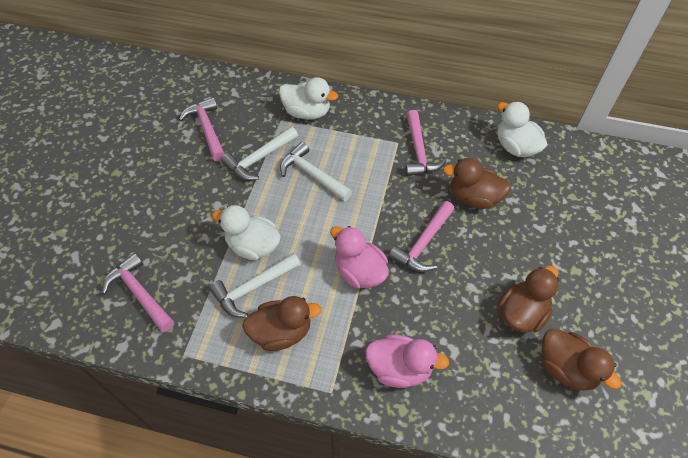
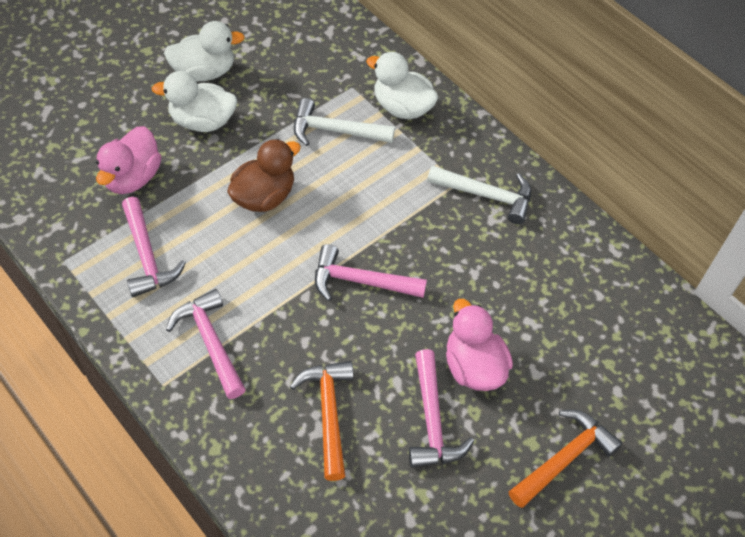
brown duck: [242,296,322,351] [443,158,511,209] [498,266,559,333] [542,329,622,391] = 4 -> [227,139,301,212] = 1
orange hammer: none = 0 -> [290,361,354,481] [509,410,622,508] = 2
white hammer: [209,253,301,317] [221,126,298,180] [280,142,352,201] = 3 -> [294,98,395,146] [427,165,531,225] = 2

